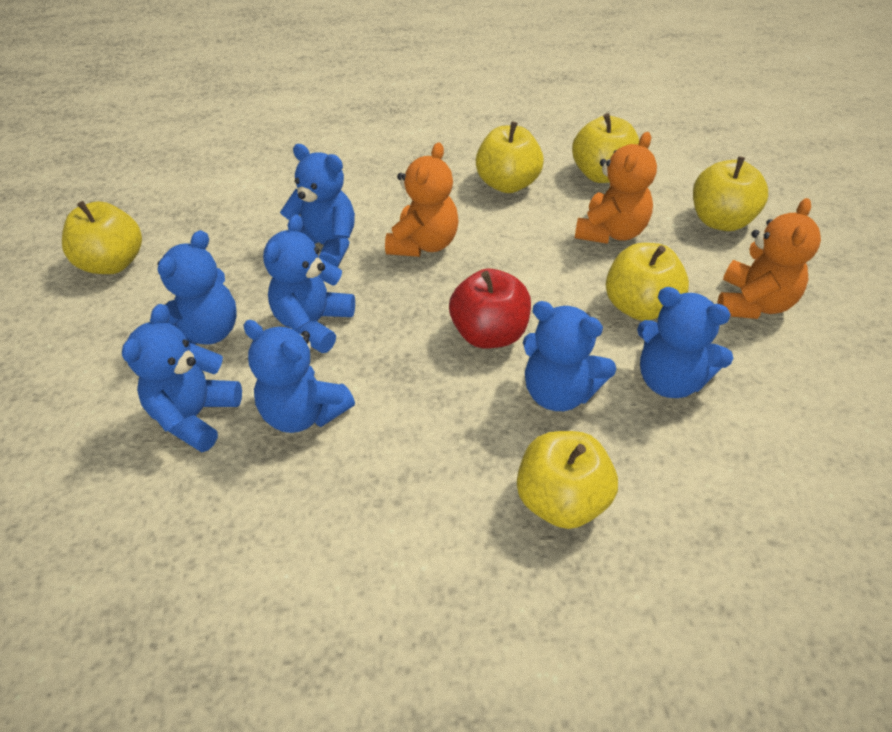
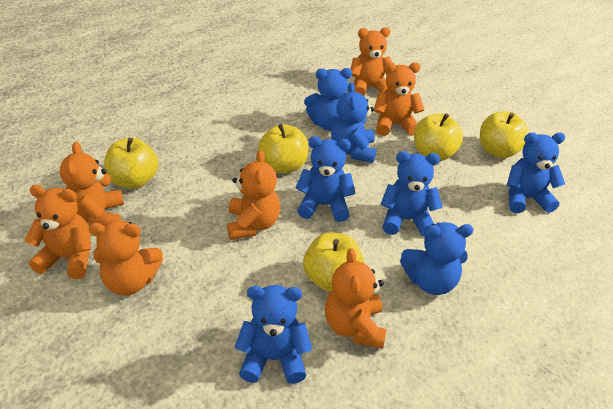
orange teddy bear: [385,142,459,257] [575,132,657,244] [717,198,821,319] = 3 -> [25,185,92,279] [60,142,124,226] [89,221,163,295] [227,150,280,240] [325,248,386,349] [351,27,392,96] [374,62,425,136] = 7
red apple: [449,269,531,349] = 1 -> none = 0
yellow apple: [62,201,142,274] [476,121,544,193] [517,431,618,529] [572,113,639,183] [606,243,689,321] [693,156,768,231] = 6 -> [104,138,158,189] [258,124,308,174] [303,233,364,292] [414,113,463,161] [480,112,529,158] = 5

